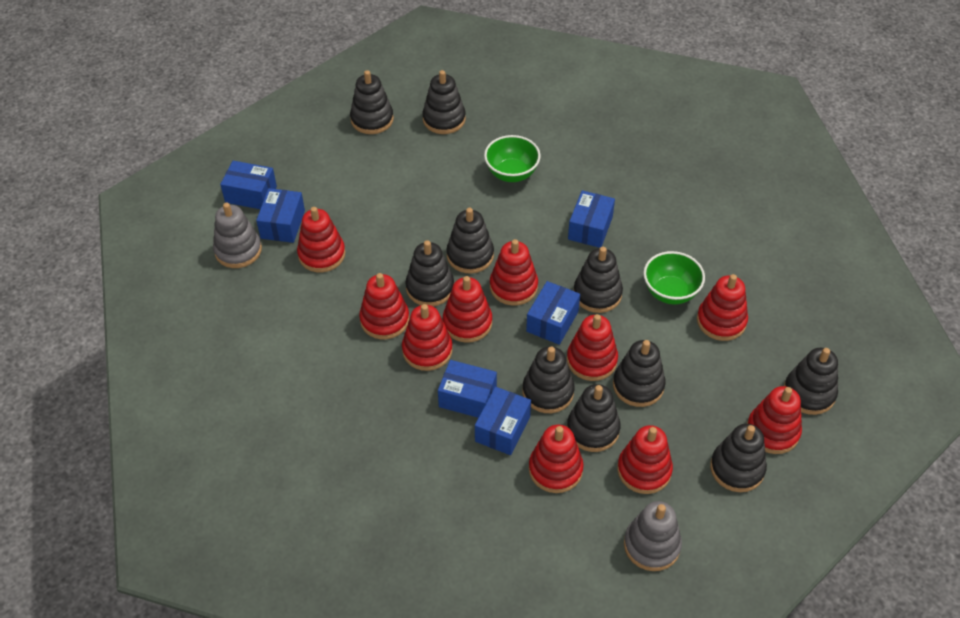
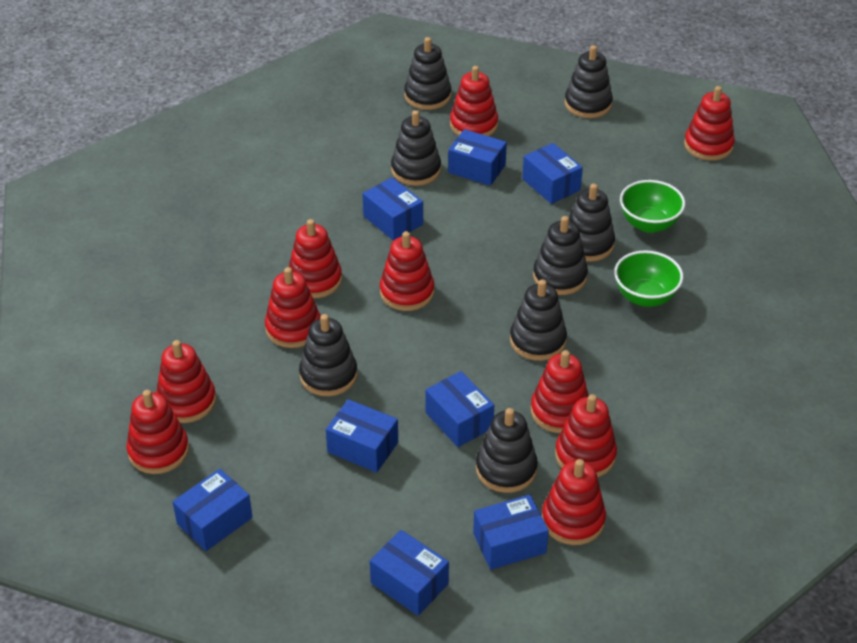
black stacking toy: [350,70,394,134] [405,240,454,306] [422,70,466,134] [446,208,494,273] [523,346,575,413] [567,384,621,452] [574,247,623,313] [613,340,666,407] [710,424,767,492] [784,348,838,415] = 10 -> [299,314,357,396] [391,110,441,186] [404,37,451,110] [476,408,538,493] [510,279,567,361] [533,216,588,295] [565,45,613,118] [569,184,615,262] = 8
blue box: [220,161,277,209] [256,188,305,243] [438,360,497,418] [475,387,531,455] [526,281,580,345] [568,190,615,248] = 6 -> [173,469,252,551] [326,399,398,473] [362,177,423,241] [370,530,449,616] [425,371,494,447] [448,129,507,186] [473,495,549,570] [522,143,583,204] = 8
grey stacking toy: [213,203,262,268] [624,501,682,571] = 2 -> none = 0

